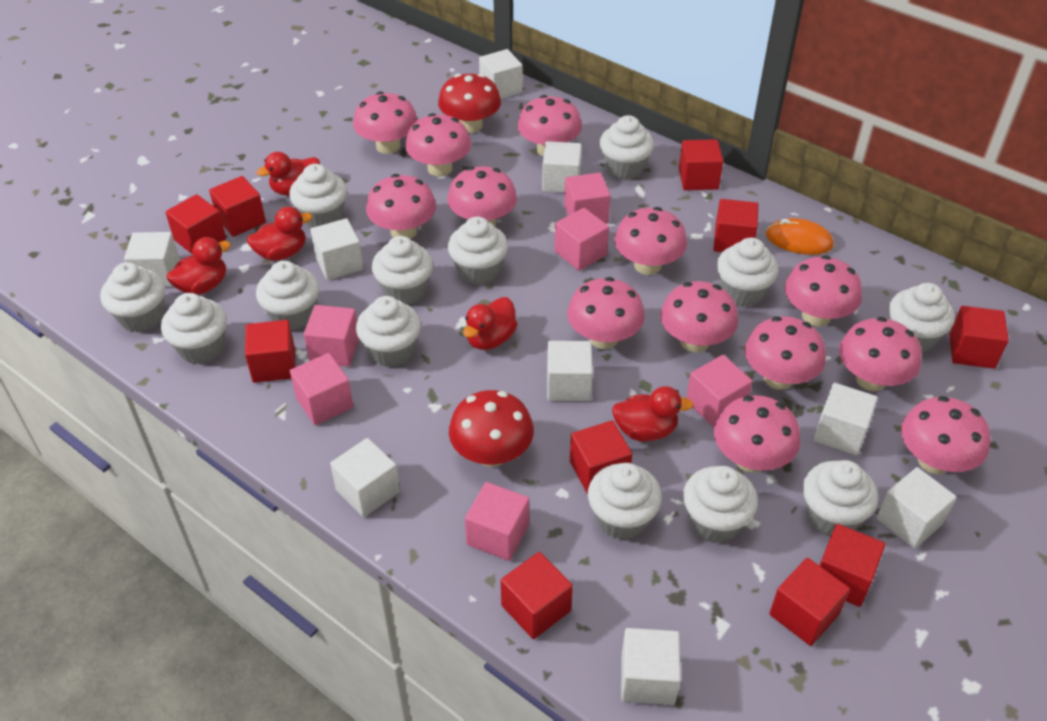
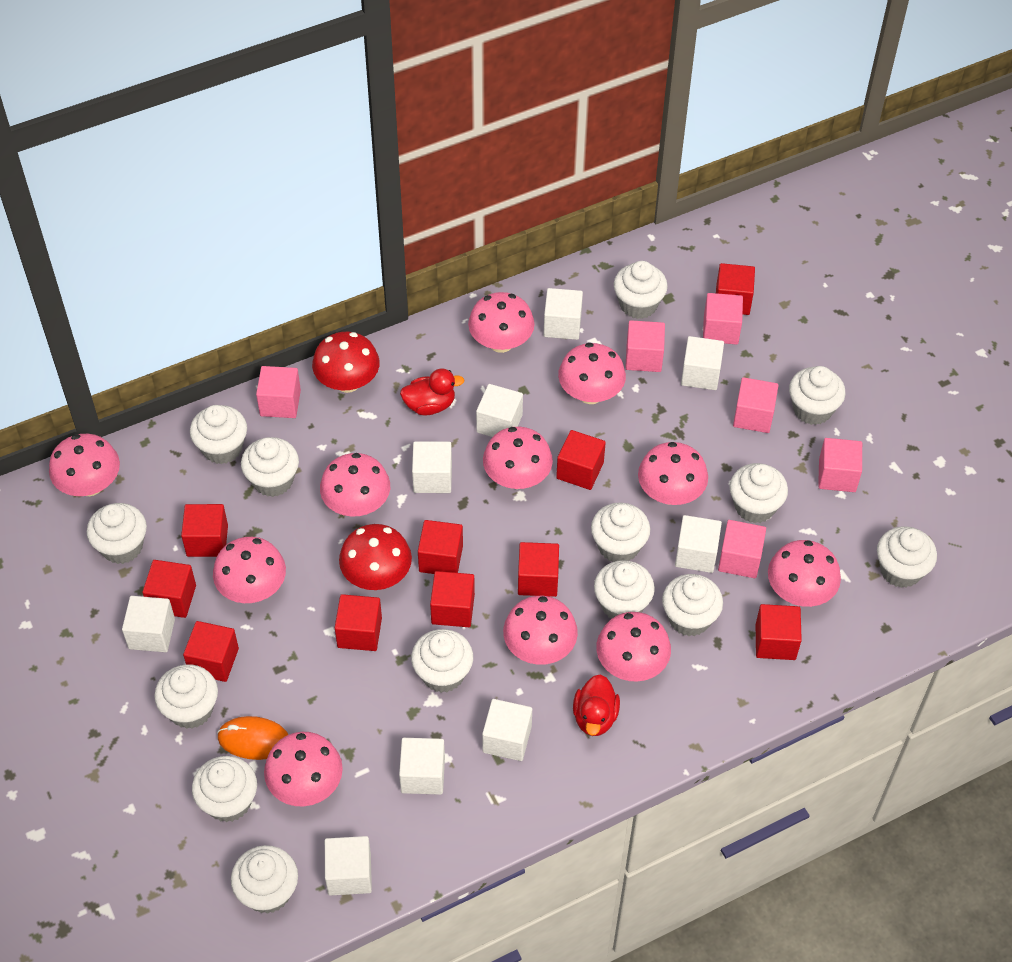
pink mushroom: [353,91,418,154] [366,174,436,239] [405,113,471,177] [447,166,517,226] [517,95,582,156] [567,277,645,349] [614,207,687,275] [660,281,738,352] [714,395,800,473] [745,316,826,389] [785,255,862,326] [839,317,922,391] [901,396,990,474] = 13 -> [49,434,120,496] [213,537,286,603] [264,732,343,806] [320,453,390,517] [468,292,535,353] [483,427,553,489] [503,596,578,665] [558,343,626,404] [596,612,671,682] [638,442,708,505] [768,540,841,607] = 11
red duck: [166,237,231,295] [247,207,312,261] [257,152,320,196] [463,297,518,350] [612,386,694,441] = 5 -> [400,368,464,415] [573,674,620,736] = 2
white cupcake: [100,262,165,332] [161,293,227,364] [256,261,319,331] [289,164,347,228] [356,296,421,367] [372,236,433,305] [448,217,508,285] [588,463,662,540] [600,115,654,180] [683,466,758,543] [717,238,779,307] [803,460,878,536] [889,283,955,352] = 13 -> [87,503,147,564] [154,664,218,729] [190,405,247,464] [192,756,257,822] [231,845,298,914] [241,437,299,497] [411,629,473,693] [591,503,650,562] [594,560,655,618] [614,261,668,319] [662,574,723,636] [730,463,788,523] [789,366,845,425] [877,527,937,588] = 14

